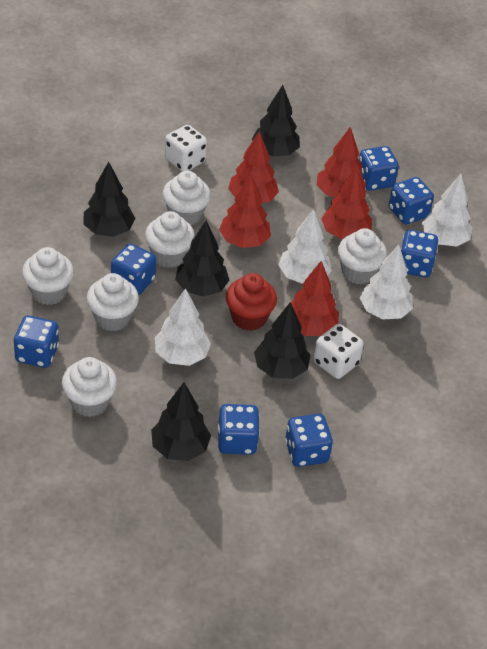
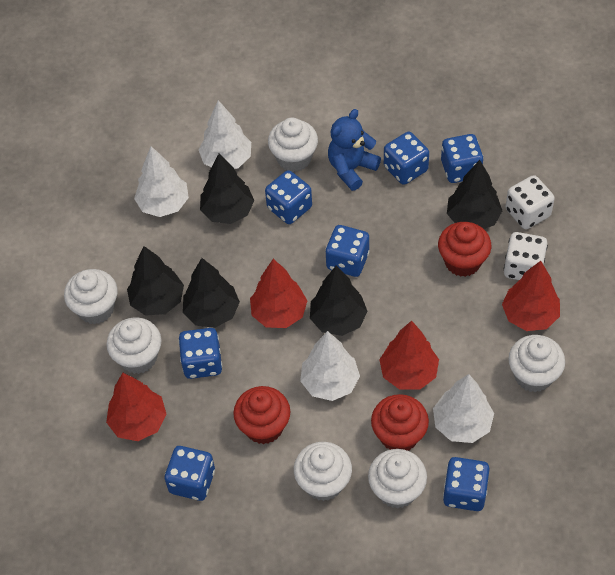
blue teddy bear: none = 0 -> [328,109,381,191] = 1
red cupcake: [226,273,277,331] = 1 -> [233,386,291,444] [371,394,429,451] [438,222,491,277] = 3
red tree: [219,174,271,248] [228,131,279,203] [291,261,339,336] [317,127,366,197] [321,167,372,239] = 5 -> [106,373,167,441] [250,259,307,328] [379,321,439,389] [502,261,560,331] = 4

